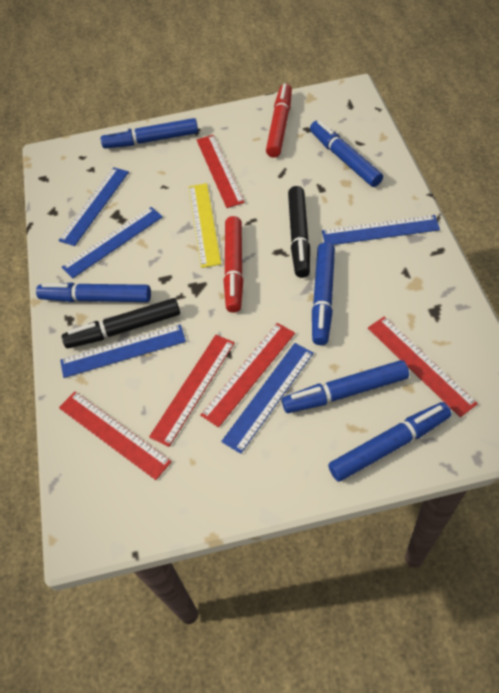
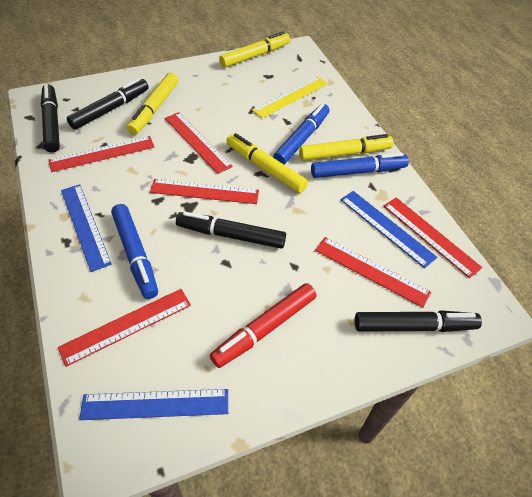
black marker: [62,298,180,348] [288,186,310,278] = 2 -> [41,84,60,153] [67,78,149,130] [176,212,286,249] [355,310,482,332] = 4
blue marker: [36,283,151,302] [101,118,198,149] [282,360,409,413] [310,120,383,187] [312,242,335,345] [328,402,452,482] = 6 -> [111,204,158,299] [273,103,329,164] [311,153,409,178] = 3
blue ruler: [58,167,129,246] [60,324,186,378] [62,207,163,278] [221,343,314,454] [322,215,440,245] = 5 -> [61,184,112,272] [79,389,228,420] [340,191,437,268] = 3
red marker: [224,216,243,313] [266,83,292,158] = 2 -> [210,283,316,368] = 1
red ruler: [59,392,172,480] [149,335,235,447] [197,135,245,208] [200,323,295,427] [368,316,478,417] = 5 -> [48,136,154,172] [58,289,191,367] [150,179,259,204] [165,112,233,174] [315,237,431,308] [384,197,482,278] = 6
yellow marker: none = 0 -> [127,72,178,135] [219,31,290,68] [226,133,308,193] [299,134,394,161] = 4

